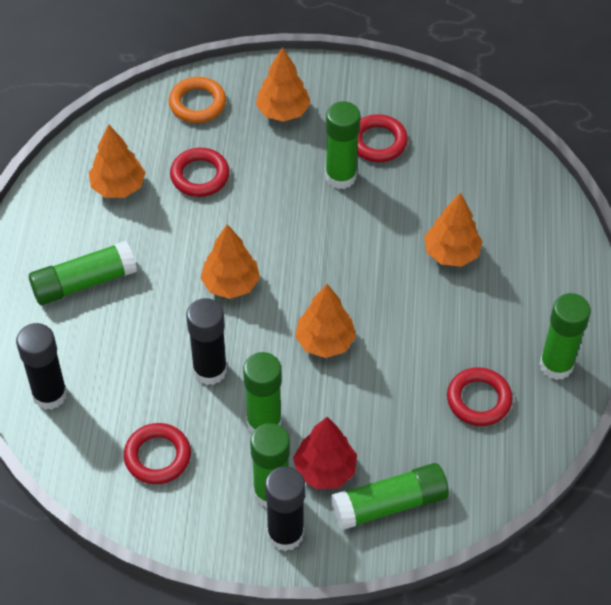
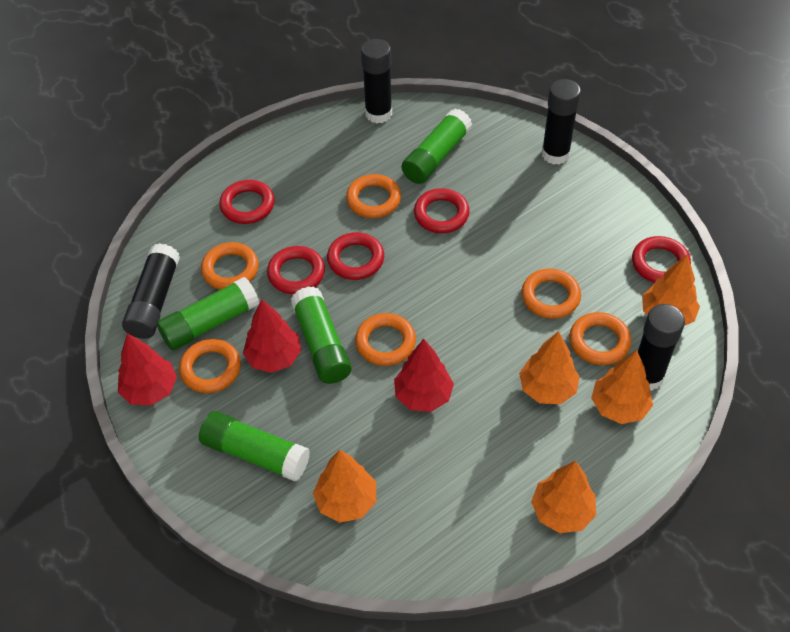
black glue stick: [16,323,67,410] [186,298,227,385] [265,466,305,551] = 3 -> [122,243,180,339] [361,39,392,123] [542,79,581,165] [638,304,685,391] = 4
green glue stick: [29,241,137,305] [243,352,282,433] [250,423,290,508] [325,101,361,189] [331,463,449,530] [539,293,591,380] = 6 -> [157,277,259,350] [199,411,310,482] [291,286,352,384] [402,109,472,184] = 4
orange ring: [169,77,226,123] = 1 -> [179,339,241,393] [201,242,259,290] [346,174,401,218] [355,313,416,366] [521,269,581,319] [570,312,631,365] = 6
red ring: [124,423,191,484] [170,148,230,197] [357,114,408,162] [447,367,513,426] = 4 -> [219,180,275,224] [267,246,325,294] [327,232,384,280] [414,188,470,233] [632,236,691,283] = 5
red tree: [293,417,357,489] = 1 -> [118,333,177,405] [243,299,301,373] [394,339,454,412] = 3

